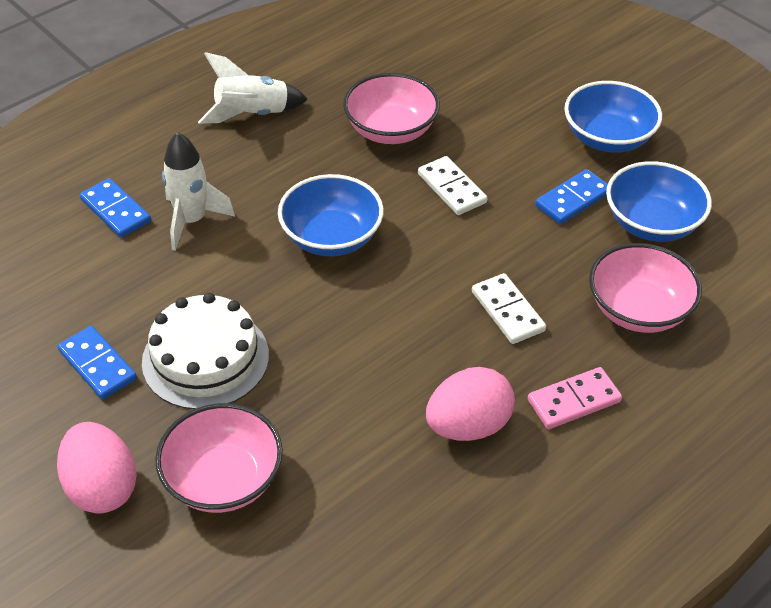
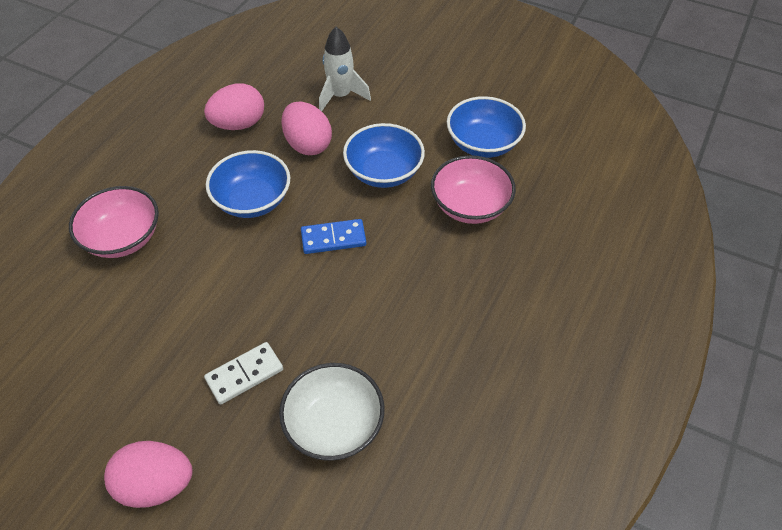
blue domino: [57,326,137,400] [80,178,151,238] [535,169,608,224] = 3 -> [301,219,366,254] = 1
pink bowl: [155,403,283,513] [343,73,440,144] [589,243,702,333] = 3 -> [69,186,159,258] [431,155,516,224] = 2
pink domino: [528,367,622,429] = 1 -> none = 0
pink egg: [57,422,137,514] [426,367,515,441] = 2 -> [104,441,192,508] [204,83,264,130] [281,102,332,155] = 3
white bowl: none = 0 -> [279,363,385,461] = 1
white cake: [142,293,269,409] = 1 -> none = 0
white domino: [418,156,487,215] [472,273,546,344] = 2 -> [204,342,283,405] = 1
white rocket: [162,132,235,251] [198,52,308,124] = 2 -> [319,27,371,111] = 1

